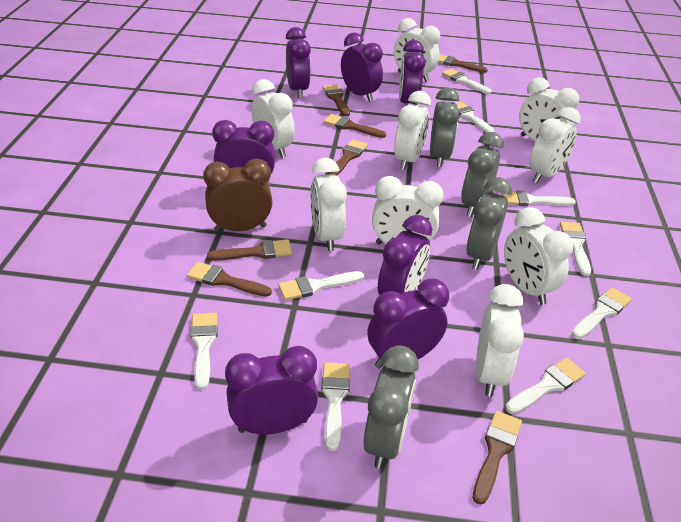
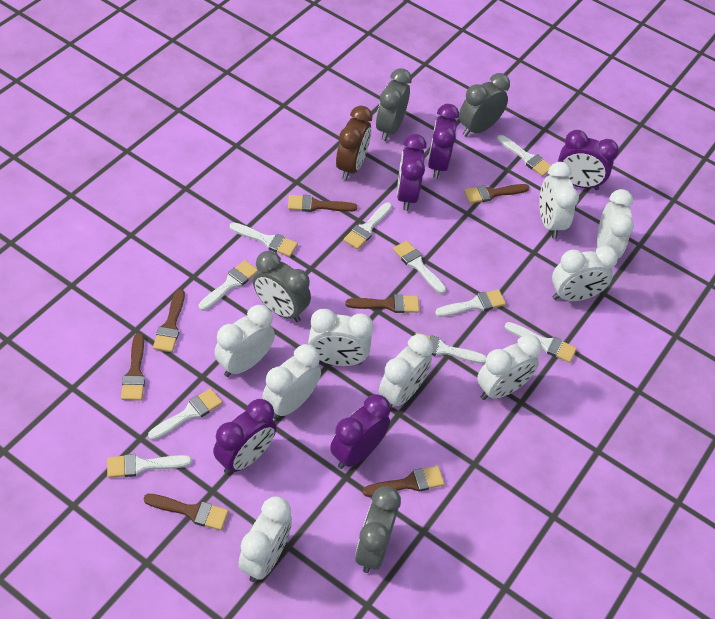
purple clock: [212,120,275,186] [225,346,318,434] [286,27,311,98] [341,33,383,102] [367,278,449,369] [378,215,432,295] [399,40,425,105] = 7 -> [213,399,276,474] [330,394,391,469] [397,134,427,211] [428,104,459,179] [558,130,619,190] = 5
white brush: [190,313,218,390] [278,271,364,300] [321,362,350,451] [442,69,492,94] [456,102,495,133] [501,191,576,206] [505,358,586,414] [560,222,591,276] [572,287,632,339] = 9 -> [107,454,192,478] [148,388,223,440] [199,260,258,311] [230,222,298,257] [343,202,392,249] [393,241,446,294] [415,333,486,364] [435,289,506,317] [497,135,551,176] [504,322,577,363] = 10

